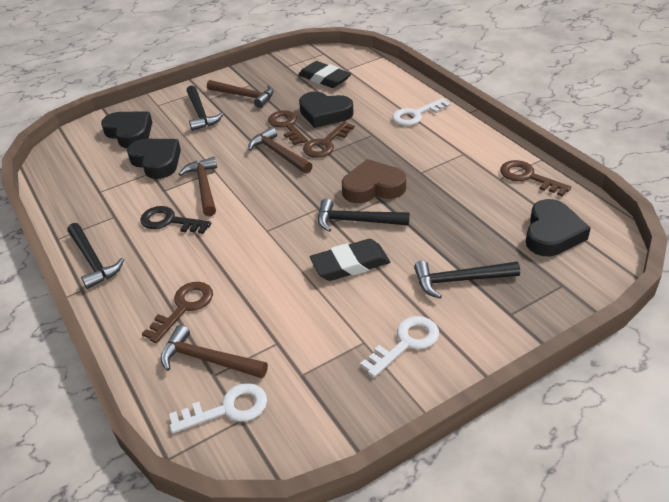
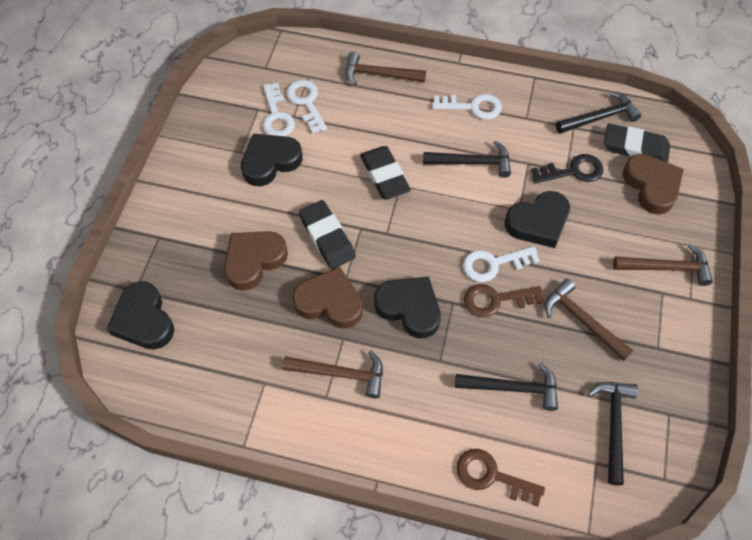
black eraser: [298,61,351,88] [310,239,390,281] = 2 -> [299,200,356,269] [360,146,411,200] [604,124,670,163] = 3
brown heart: [342,159,406,203] = 1 -> [224,231,288,291] [292,267,363,329] [623,154,684,215] = 3
brown key: [142,282,213,343] [268,110,308,145] [303,121,355,158] [500,160,571,196] = 4 -> [456,449,545,507] [464,284,544,317] = 2
white key: [169,383,267,433] [360,316,439,378] [392,98,451,126] = 3 -> [262,83,295,136] [286,80,327,134] [432,94,502,120] [463,246,540,282] = 4

